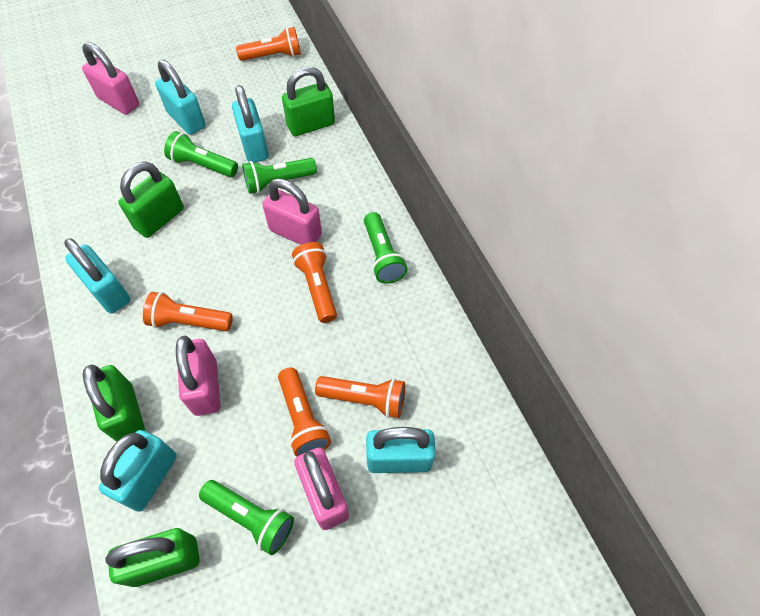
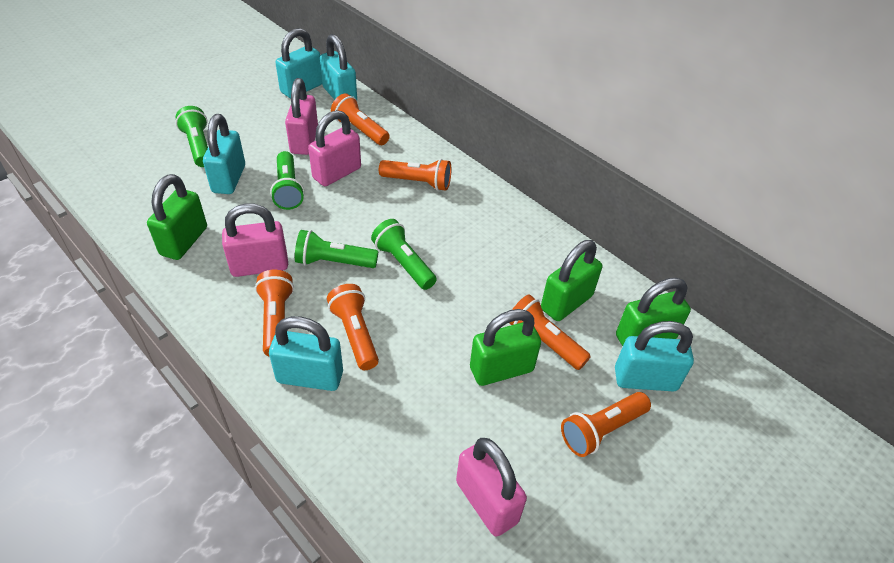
orange flashlight: [143,292,233,331] [236,27,301,61] [278,367,331,457] [292,242,337,323] [315,376,405,418] = 5 -> [255,270,294,357] [327,284,379,370] [331,93,390,145] [379,159,451,191] [510,294,591,370] [561,392,651,457] = 6

